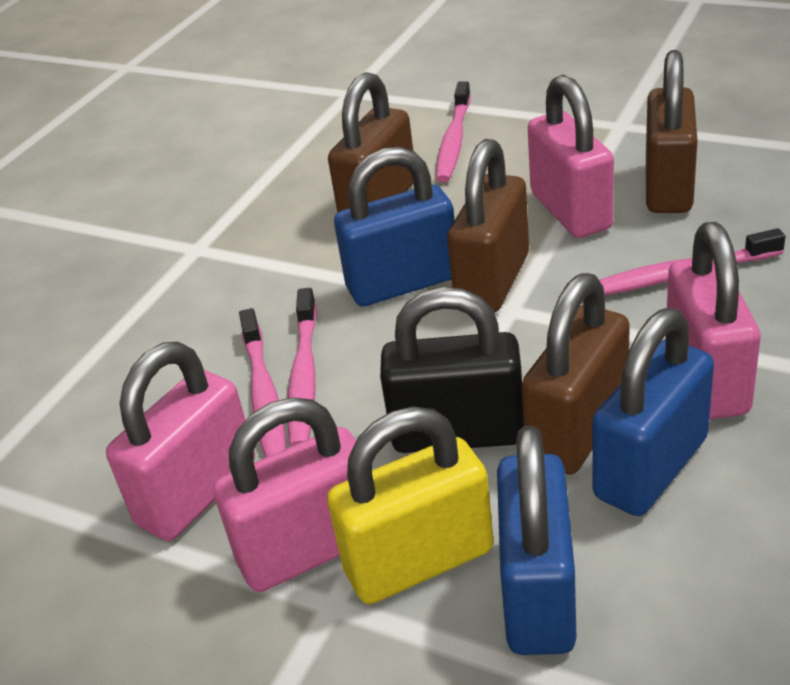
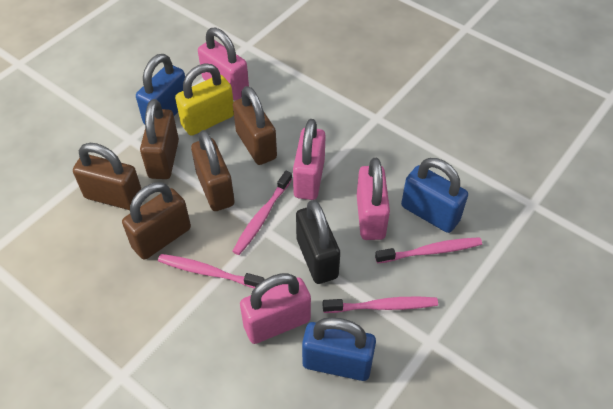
brown padlock: [328,72,413,213] [447,139,529,313] [521,273,630,475] [646,50,698,213] = 4 -> [73,143,141,210] [122,182,191,259] [140,99,179,179] [191,130,235,211] [233,86,277,165] = 5

